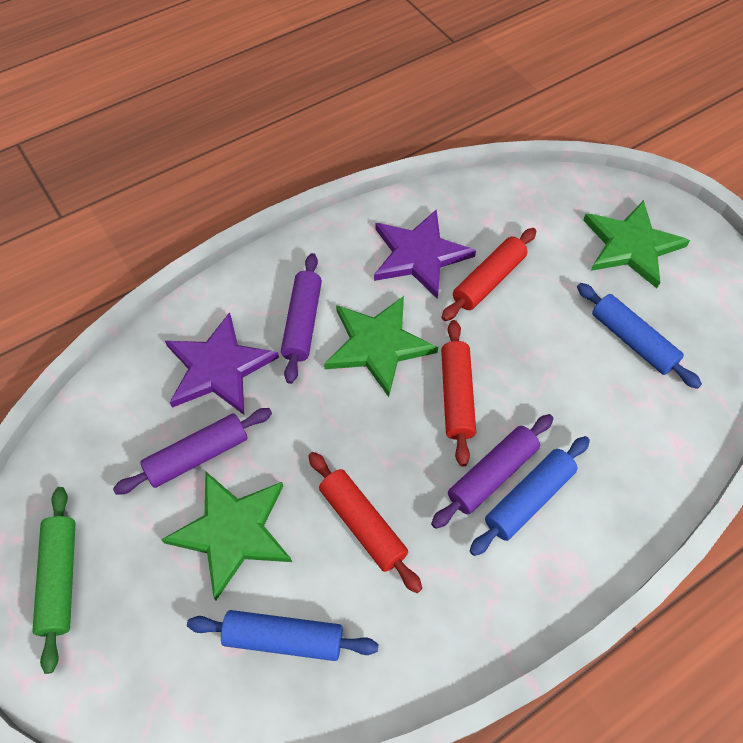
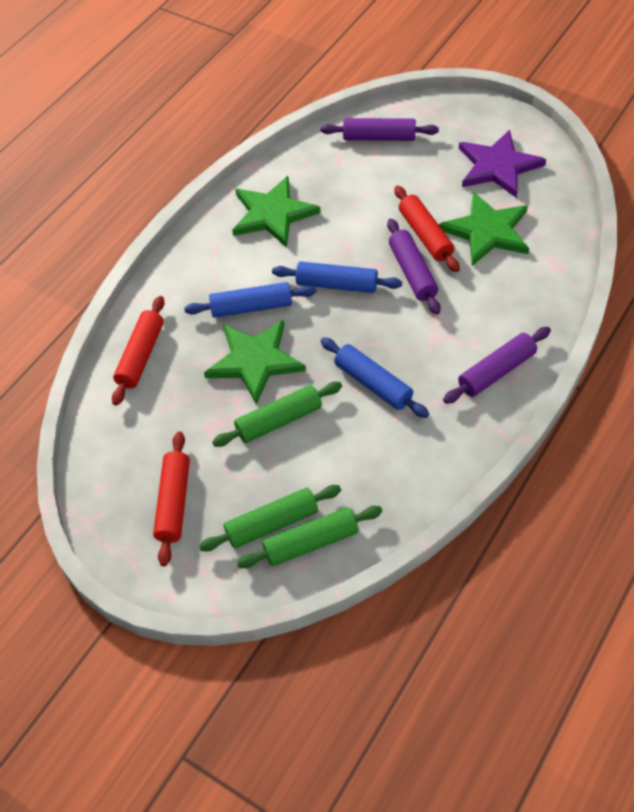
green rolling pin: [32,487,75,674] = 1 -> [199,485,341,551] [212,382,342,447] [237,506,383,568] = 3
purple star: [165,312,279,415] [374,209,476,299] = 2 -> [459,130,546,198] = 1

